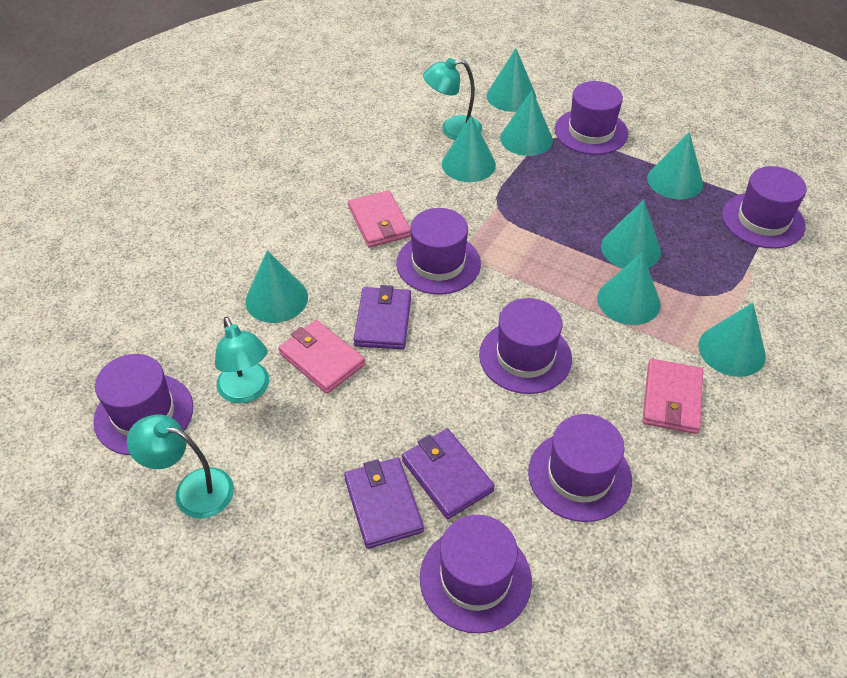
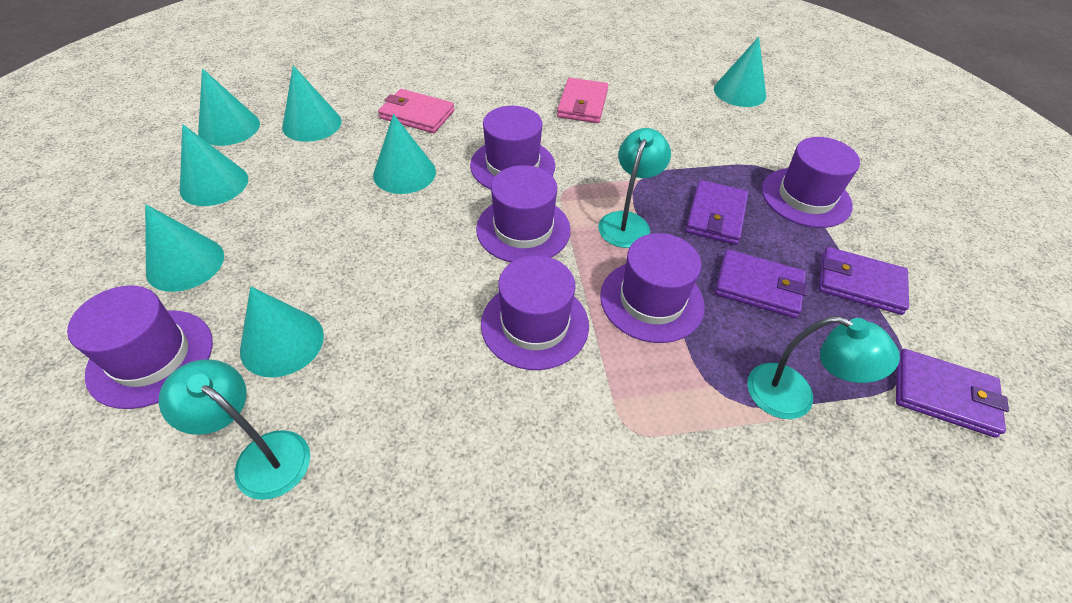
pink wallet: [278,320,365,394] [348,190,411,248] [643,359,703,434] = 3 -> [378,89,455,133] [557,78,608,123] = 2
purple hat: [93,354,193,455] [396,208,481,294] [420,515,532,633] [479,298,572,394] [528,414,632,522] [555,81,628,155] [722,166,807,249] = 7 -> [67,285,213,409] [470,106,555,189] [476,165,571,262] [481,255,589,370] [600,233,705,343] [762,137,860,228] = 6
purple wallet: [344,458,424,549] [353,285,411,349] [402,429,495,519] = 3 -> [685,180,748,245] [715,249,808,318] [819,247,909,315] [896,349,1009,438] = 4
turquoise cone: [245,250,308,323] [442,115,496,182] [486,48,536,112] [500,90,553,156] [597,253,661,325] [601,200,661,268] [647,132,703,199] [698,303,766,377] = 8 -> [145,204,224,292] [180,124,248,206] [198,68,260,146] [240,287,324,378] [282,65,342,142] [373,114,436,194] [714,37,766,107] = 7

